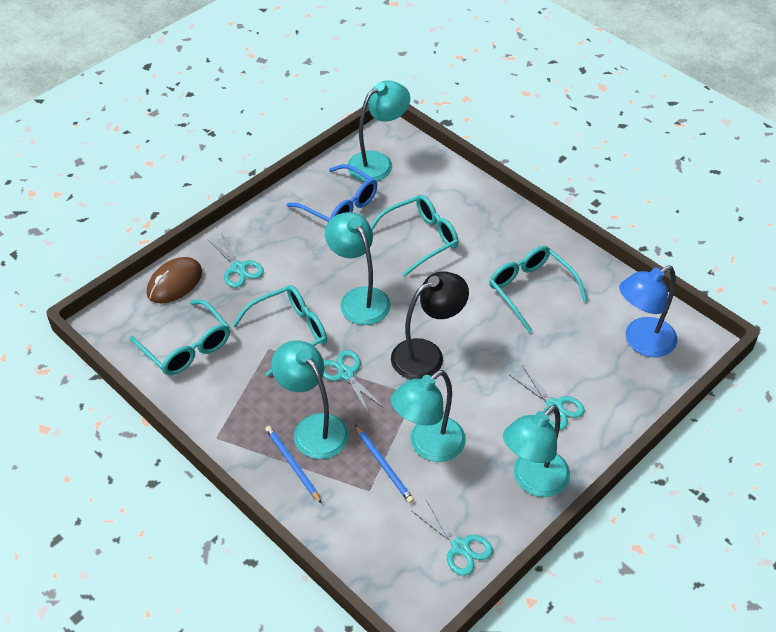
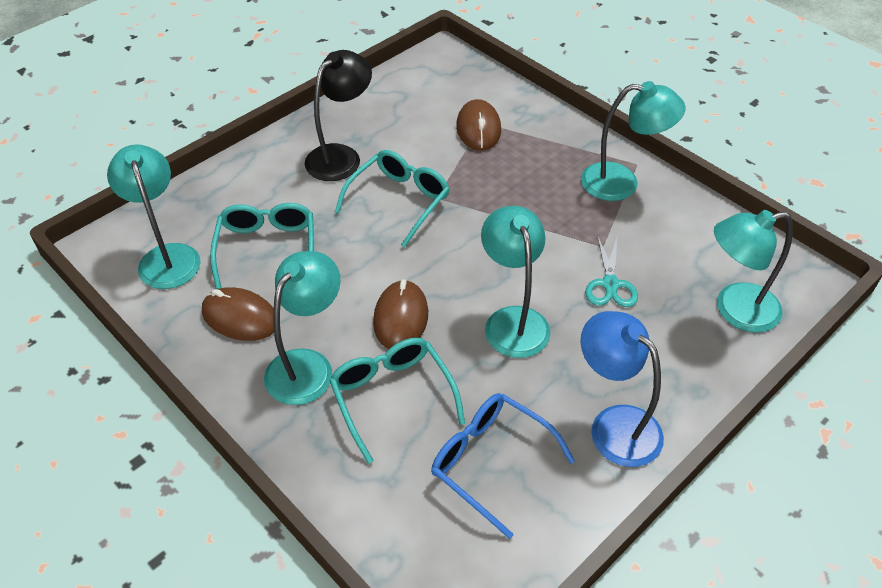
blue pencil: [265,426,322,504] [355,425,414,503] = 2 -> none = 0
brown mouse: [147,257,202,303] = 1 -> [202,287,274,341] [373,279,428,349] [456,99,501,151] = 3
turquoise glasses: [130,300,230,375] [232,285,327,377] [370,195,459,277] [489,246,587,333] = 4 -> [210,203,314,289] [329,338,465,464] [335,150,449,247] = 3
turquoise scissors: [207,234,264,288] [323,350,384,415] [412,499,493,576] [510,366,585,430] = 4 -> [585,235,638,307] = 1

